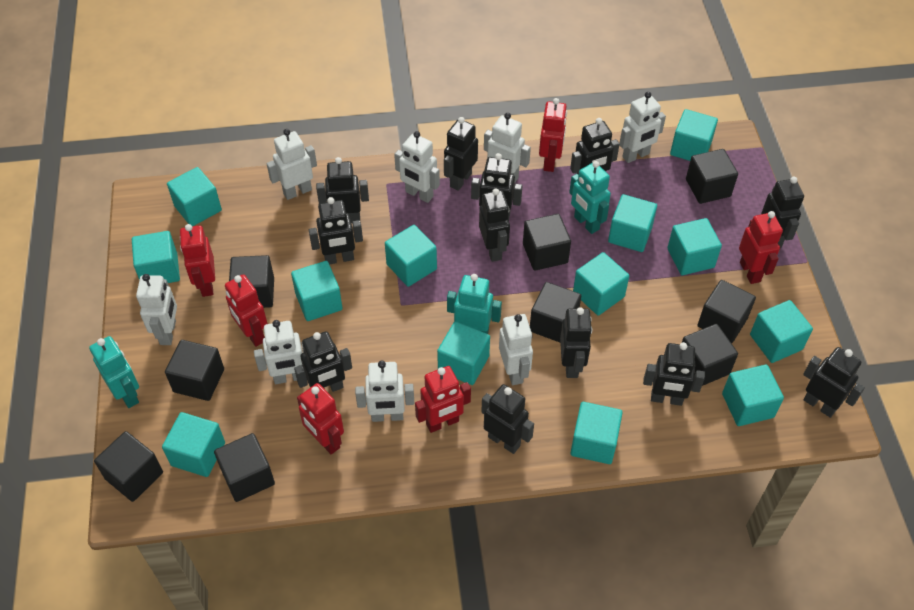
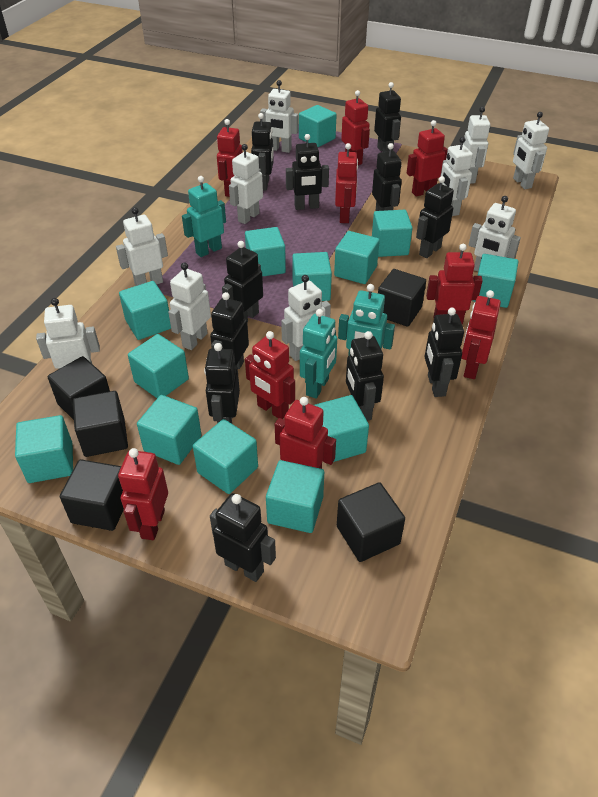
black cube: [94,431,163,502] [165,340,224,401] [214,433,275,502] [229,255,274,308] [523,214,571,271] [530,282,581,342] [682,324,738,386] [686,149,738,204] [698,280,756,343] = 9 -> [48,356,110,420] [60,459,124,531] [73,391,128,457] [337,482,405,562] [378,269,426,327] = 5
black robot: [294,331,352,392] [309,197,363,265] [316,157,369,223] [444,117,478,191] [471,153,522,220] [479,188,510,262] [481,384,534,454] [560,307,592,378] [570,118,620,175] [643,342,705,406] [761,177,804,249] [803,347,865,418] = 12 -> [204,343,240,424] [210,292,249,369] [210,493,276,582] [222,241,263,322] [251,113,274,191] [286,134,329,210] [346,331,384,420] [372,143,402,211] [374,82,401,152] [416,176,454,258] [425,308,464,397] = 11
red robot: [180,224,215,297] [225,274,268,347] [297,383,344,454] [415,366,471,433] [539,98,567,172] [739,211,783,284] = 6 -> [118,448,168,540] [217,119,243,197] [245,331,295,419] [275,397,336,469] [335,143,358,223] [341,90,370,165] [407,120,448,197] [426,244,483,324] [462,290,501,379] = 9
white robot: [136,274,177,345] [254,320,304,384] [266,129,317,200] [355,360,414,422] [394,131,440,203] [484,113,531,184] [499,314,533,385] [619,92,666,163] = 8 -> [36,298,100,369] [116,207,168,286] [168,262,211,350] [229,144,263,224] [260,80,298,153] [281,275,331,361] [441,137,473,216] [463,107,490,183] [469,196,521,271] [513,112,549,189] = 10

